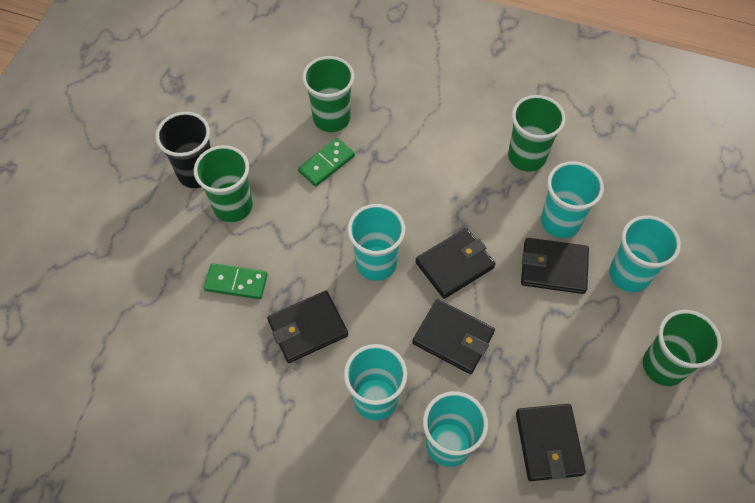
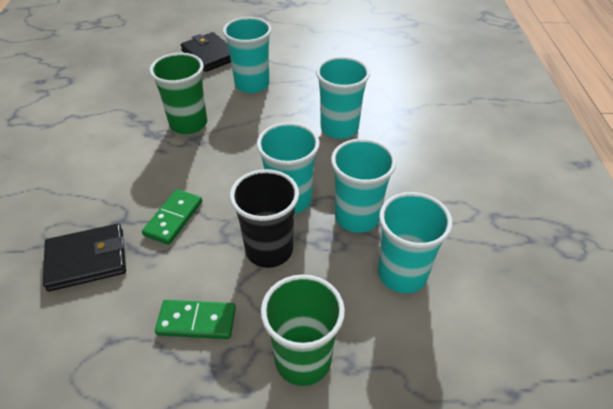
black wallet: [267,291,348,363] [412,299,495,374] [415,228,496,299] [516,404,586,481] [521,238,589,294] = 5 -> [43,224,126,291] [180,32,231,72] = 2
green cup: [194,145,253,222] [302,56,354,132] [508,95,566,172] [643,310,722,386] = 4 -> [149,53,207,134] [261,274,345,386] = 2

